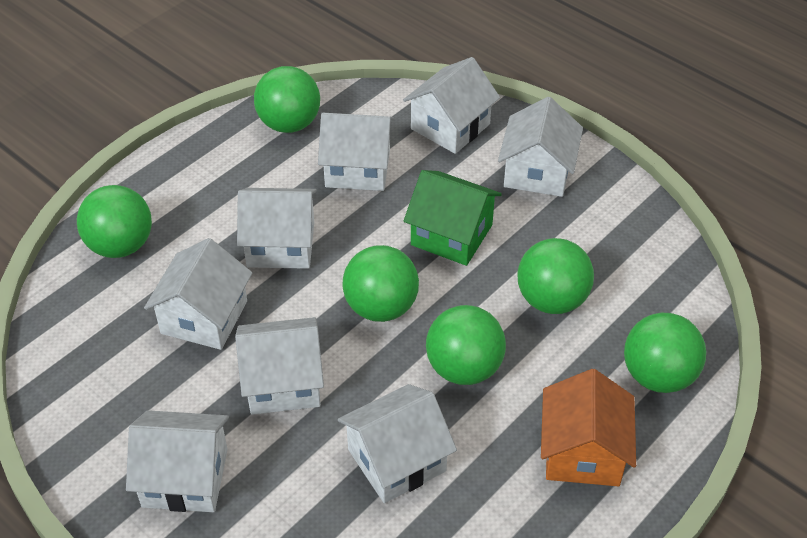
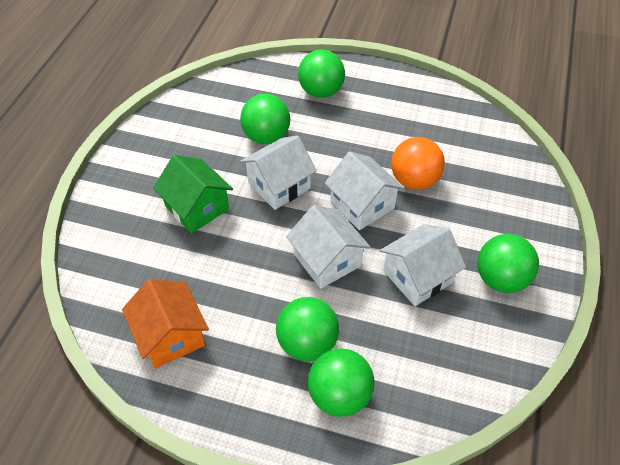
green ball: [77,185,152,258] [254,66,320,133] [343,245,419,322] [426,305,506,385] [517,238,594,314] [624,313,706,393] = 6 -> [240,94,290,144] [276,297,339,361] [298,50,345,98] [308,348,375,417] [477,234,539,293] = 5
orange ball: none = 0 -> [391,137,445,190] = 1
white house: [126,410,229,512] [144,238,253,350] [235,317,324,415] [237,188,317,269] [318,113,394,191] [338,384,457,503] [403,57,500,154] [498,97,583,197] = 8 -> [240,135,317,210] [286,205,371,289] [325,151,405,230] [380,224,466,306] = 4

